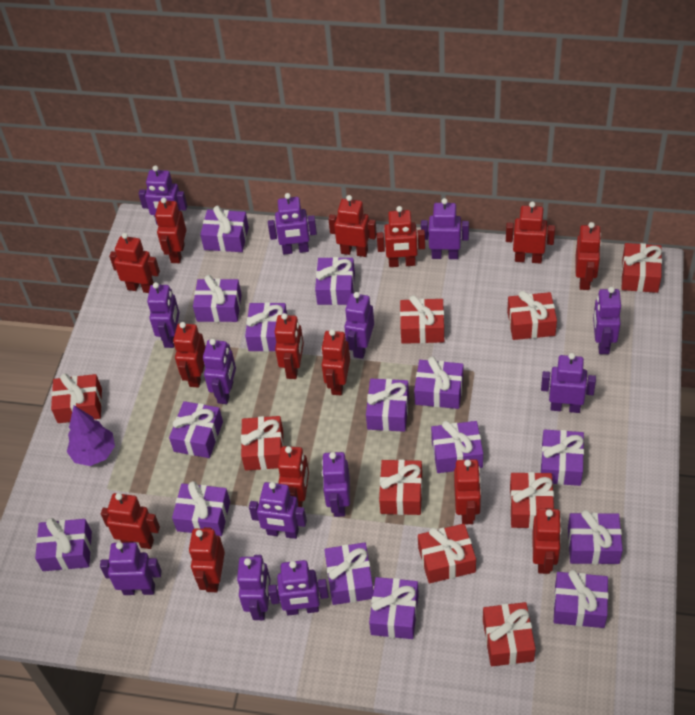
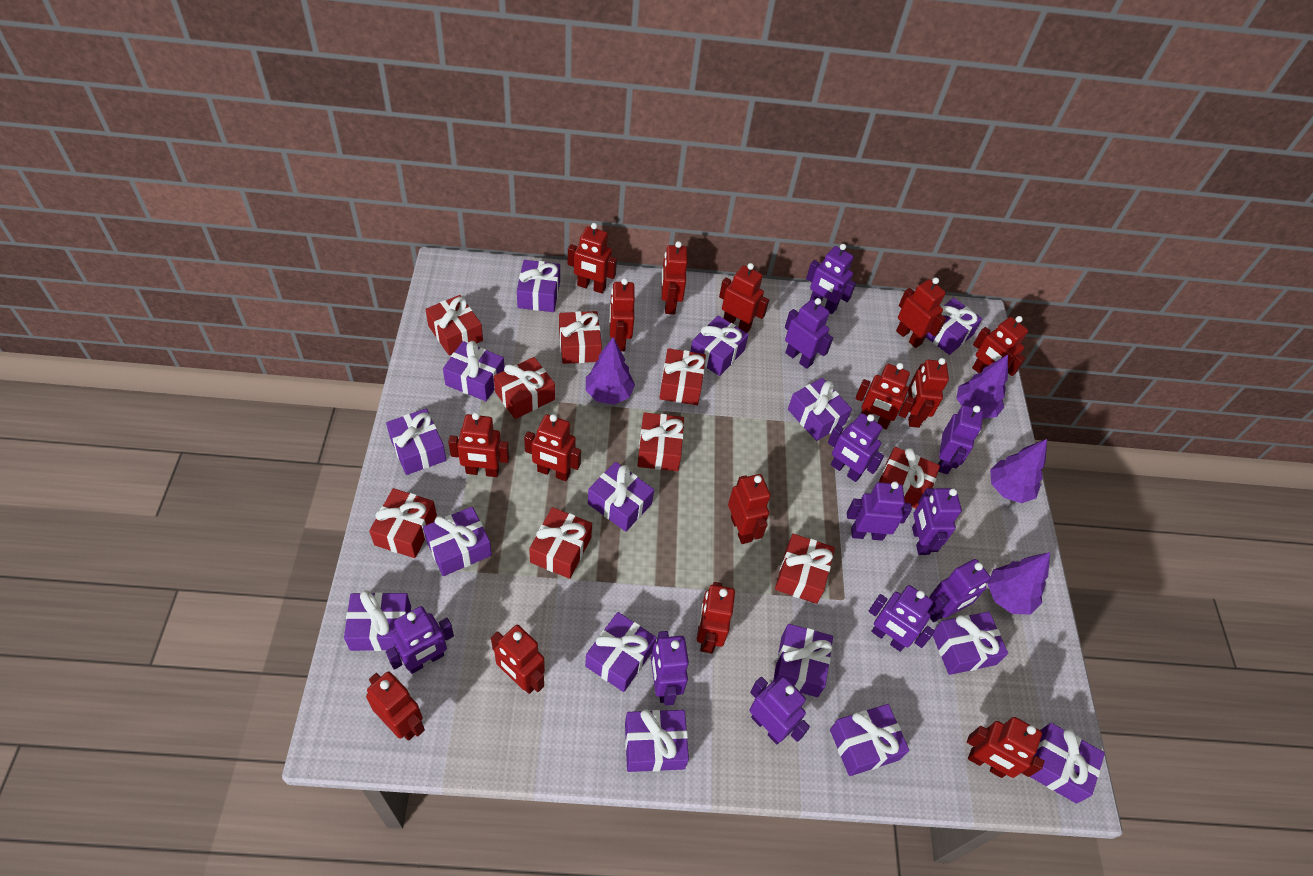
purple robot: [100,542,162,595] [138,166,187,225] [147,282,180,348] [203,339,236,404] [237,555,270,620] [249,482,307,539] [268,193,317,255] [268,560,329,615] [322,452,350,517] [344,292,374,359] [421,198,469,259] [541,353,596,413] [593,287,621,354] = 13 -> [386,606,454,674] [651,631,689,706] [750,677,810,744] [785,298,833,369] [806,244,856,314] [828,413,884,482] [847,481,912,541] [869,585,935,652] [912,488,962,555] [928,559,990,622] [938,405,983,474] = 11
purple tree: [67,405,115,466] = 1 -> [586,337,635,405] [956,355,1008,419] [988,552,1050,614] [990,439,1047,503] = 4
red robot: [101,493,160,549] [109,233,160,293] [155,197,186,263] [173,322,205,387] [189,527,225,592] [275,313,304,379] [278,446,309,507] [321,329,350,396] [328,195,377,257] [377,206,425,267] [454,459,481,524] [506,202,555,263] [533,508,562,574] [576,222,602,290] = 14 -> [366,671,425,741] [448,412,509,477] [491,625,545,694] [524,414,581,481] [568,223,617,294] [609,278,635,351] [661,241,687,314] [697,582,735,654] [719,263,769,333] [728,474,770,544] [855,363,915,429] [896,277,946,348] [908,358,949,428] [967,717,1044,778] [972,316,1028,376] = 15

